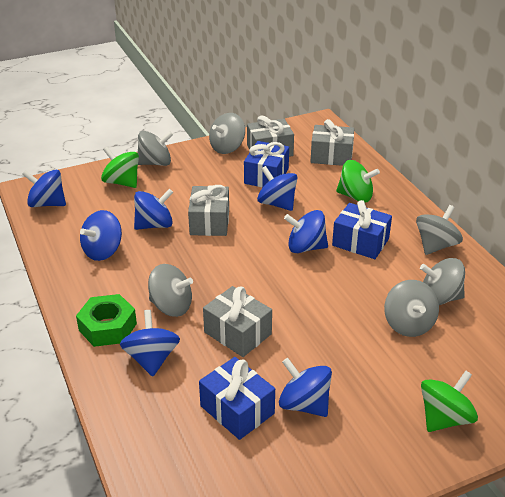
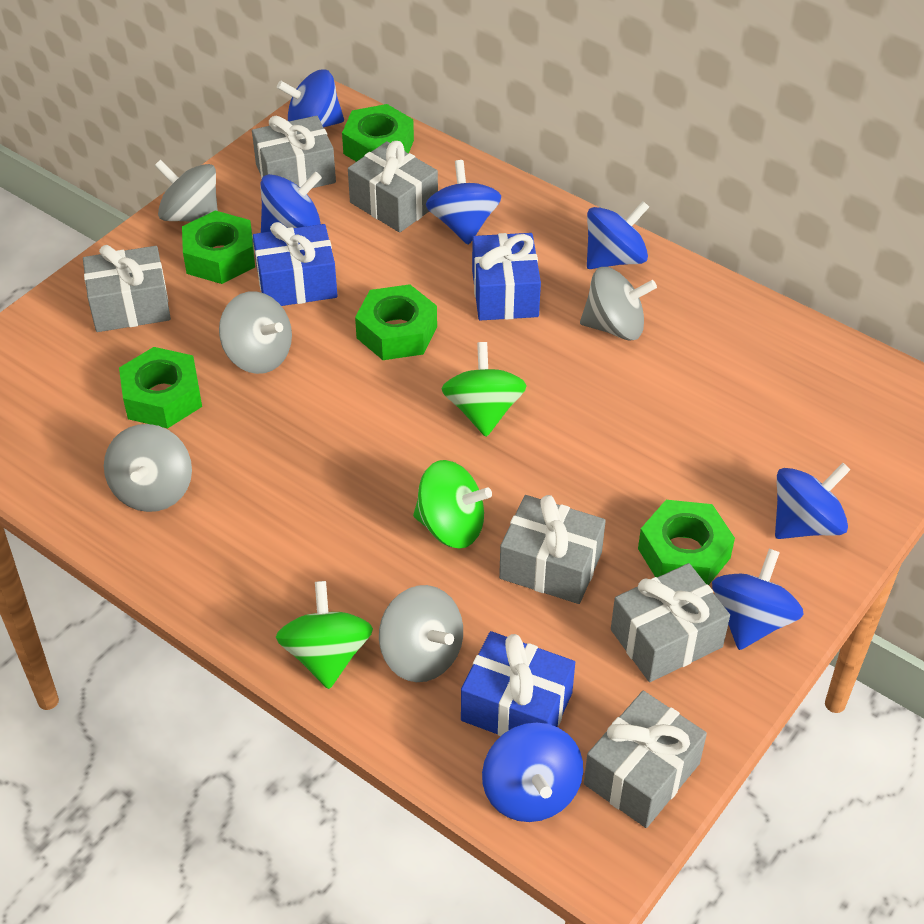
green nut: [76,294,137,347] = 1 -> [119,347,202,429] [182,210,255,284] [342,104,414,162] [355,284,437,360] [638,500,735,585] = 5
grey gift: [188,185,229,236] [203,286,272,357] [247,116,294,157] [311,119,354,166] = 4 -> [83,245,171,332] [252,116,336,188] [348,141,438,233] [499,495,606,604] [584,691,707,828] [611,563,730,682] = 6
grey spinning top: [138,131,173,166] [148,264,193,317] [209,113,245,154] [384,280,439,337] [416,205,463,255] [420,258,465,305] = 6 -> [104,424,192,512] [154,159,218,222] [219,291,292,374] [379,585,463,682] [580,267,657,341] = 5

